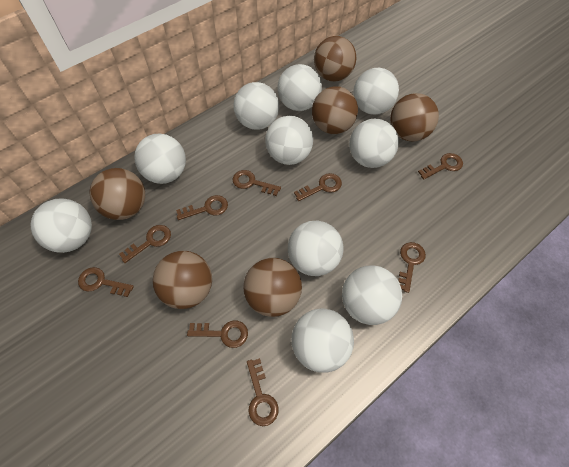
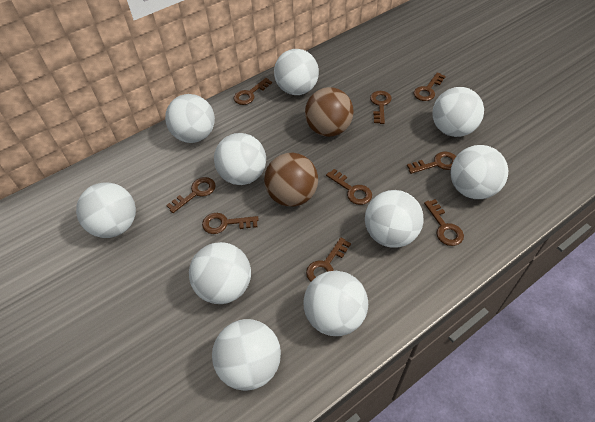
brown ball: [90,168,145,220] [153,251,212,309] [243,258,302,317] [312,86,358,134] [314,36,356,82] [390,93,439,142] = 6 -> [264,153,318,207] [305,87,354,137] = 2

